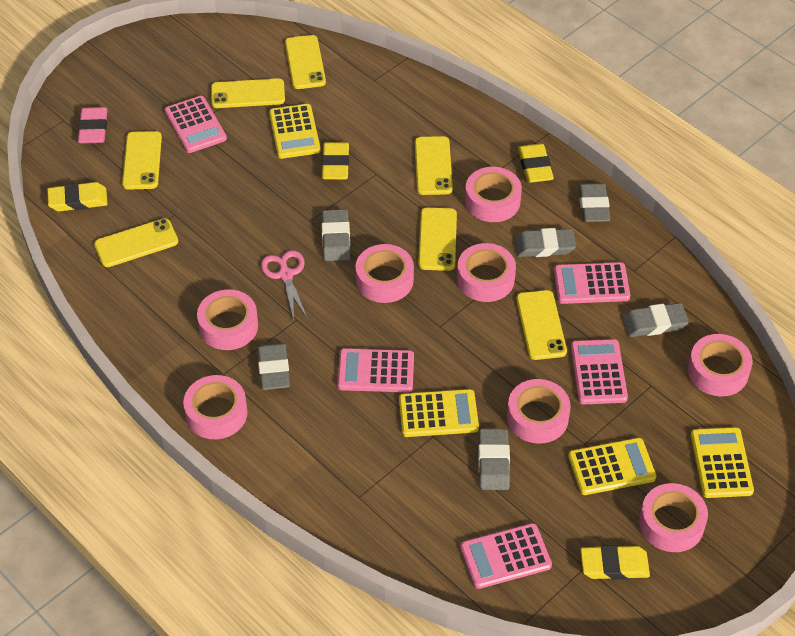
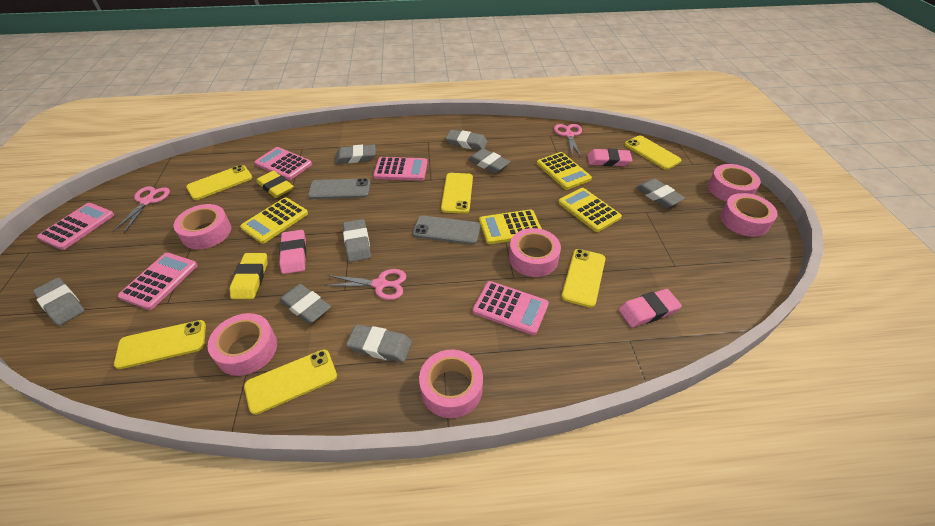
grey eraser: [258,343,290,390] [322,209,350,261] [478,429,510,490] [514,228,576,257] [578,183,610,222] [622,303,689,337] = 6 -> [33,278,85,326] [279,284,331,324] [335,145,376,164] [343,219,371,262] [346,324,412,362] [446,130,488,150] [468,149,511,173] [636,178,685,208] = 8
grey phone: none = 0 -> [308,178,371,199] [413,215,481,245] = 2
pink eraser: [78,107,108,144] = 1 -> [279,230,306,274] [587,148,632,166] [618,289,682,327] = 3
pink scissors: [261,250,308,320] = 1 -> [113,186,170,233] [325,269,406,300] [554,124,582,157] = 3
pink tape: [183,375,248,439] [197,289,258,350] [355,244,414,303] [457,243,516,302] [465,167,522,222] [507,379,571,444] [639,483,708,552] [688,334,753,396] = 8 -> [174,204,231,249] [207,313,277,376] [419,350,483,418] [509,228,561,277] [708,164,761,202] [720,193,778,237] = 6
yellow eraser: [47,182,107,211] [322,142,349,180] [518,143,554,183] [580,545,650,580] = 4 -> [230,253,268,299] [256,171,294,198] = 2
yellow phone: [94,218,178,267] [122,131,162,190] [211,78,285,108] [285,35,326,89] [415,136,453,195] [418,207,457,271] [516,290,567,360] = 7 -> [114,320,206,369] [186,165,252,200] [244,350,337,415] [441,173,473,214] [561,249,605,308] [625,136,681,170] = 6

